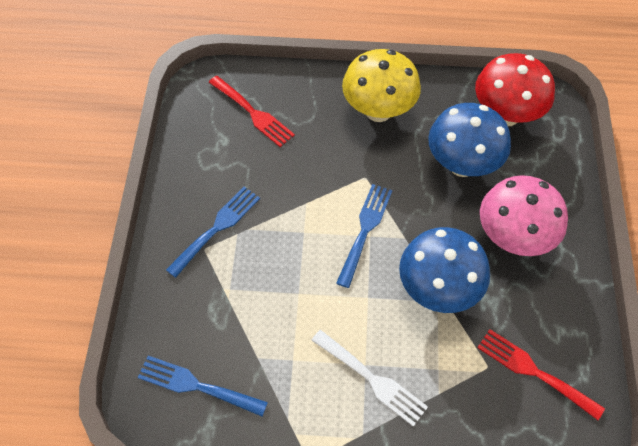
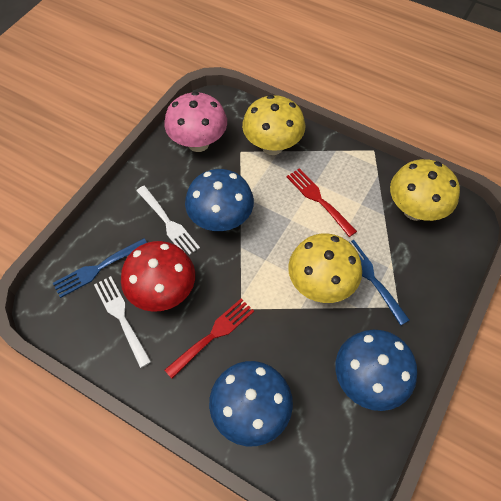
blue fork: [137,356,268,416] [166,187,260,278] [336,184,392,288] = 3 -> [53,238,147,298] [351,240,410,326] = 2
blue mushroom: [399,227,490,313] [428,103,511,177] = 2 -> [185,169,254,231] [209,361,293,446] [335,330,417,411] = 3
white fork: [311,330,428,427] = 1 -> [94,276,151,368] [136,186,200,255] = 2
yellow mushroom: [342,49,421,122] = 1 -> [242,95,305,155] [288,233,362,303] [390,159,460,221] = 3

